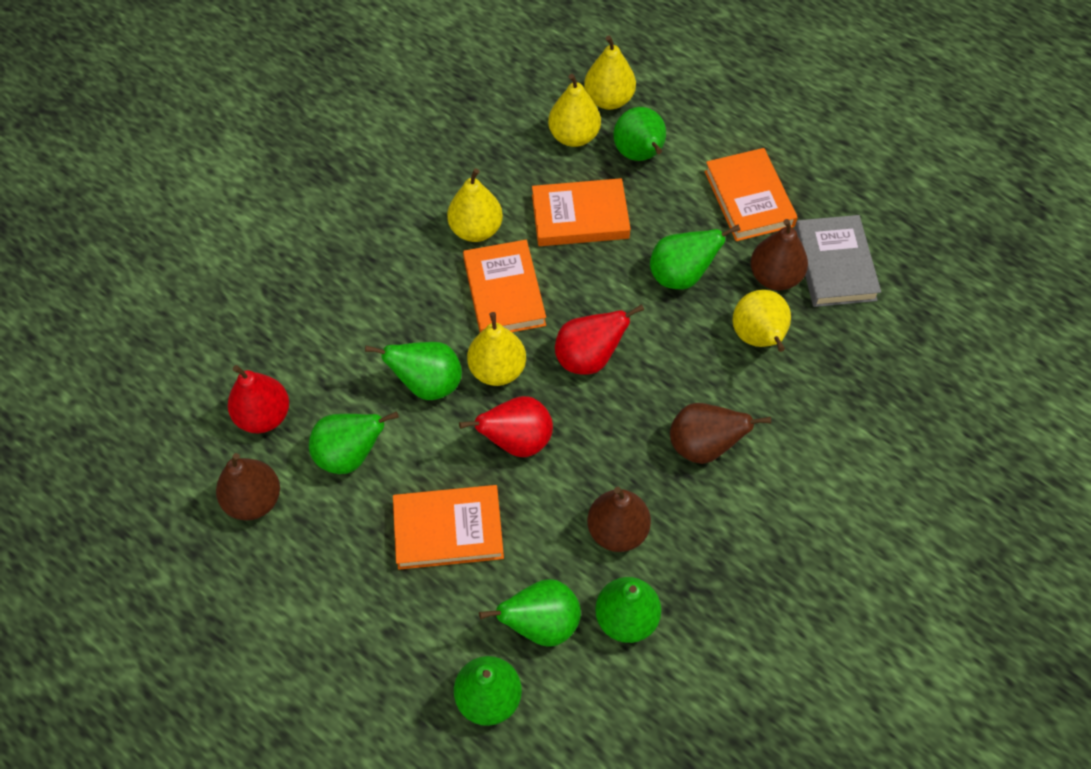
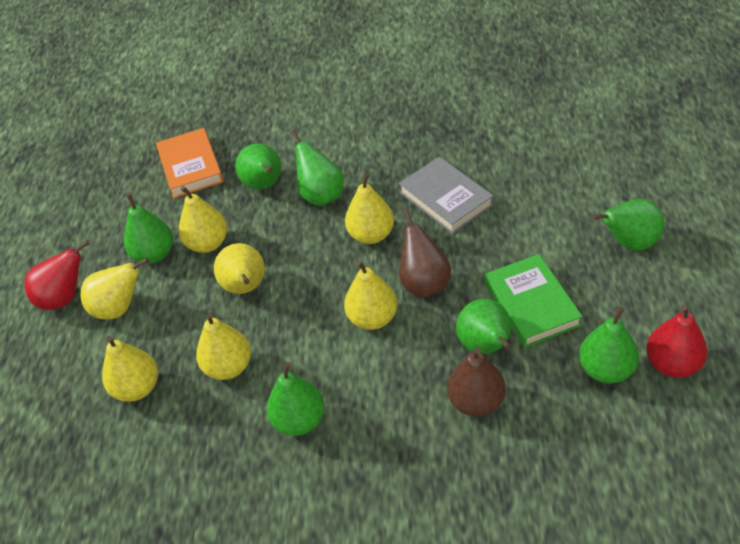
brown pear: [216,453,280,520] [587,487,651,552] [670,403,771,464] [750,219,808,290] = 4 -> [399,209,451,297] [447,347,506,417] = 2
green book: none = 0 -> [485,254,583,348] = 1
orange book: [393,485,504,570] [463,240,546,332] [532,178,630,246] [704,148,798,241] = 4 -> [156,128,224,198] = 1
red pear: [228,365,289,433] [459,396,553,457] [555,304,644,375] = 3 -> [25,240,89,310] [646,305,708,378] = 2
yellow pear: [447,168,503,242] [467,312,526,386] [548,74,601,147] [584,35,636,110] [732,290,791,352] = 5 -> [81,258,149,320] [102,336,158,402] [179,186,227,253] [196,313,251,380] [214,243,265,294] [344,260,398,330] [345,172,394,244] = 7

